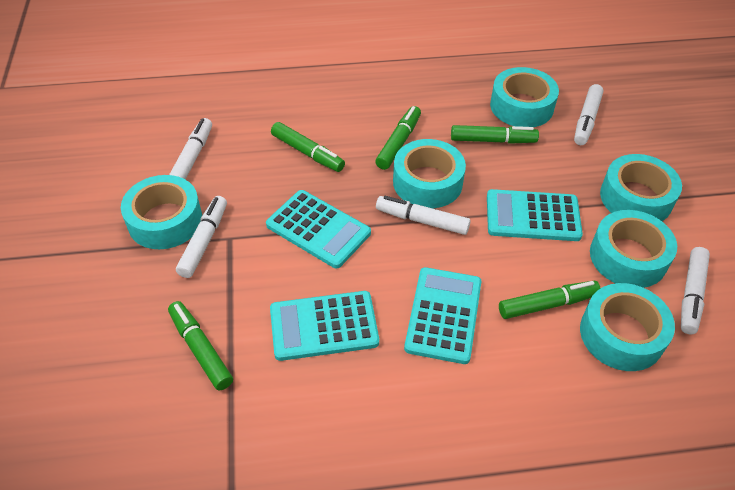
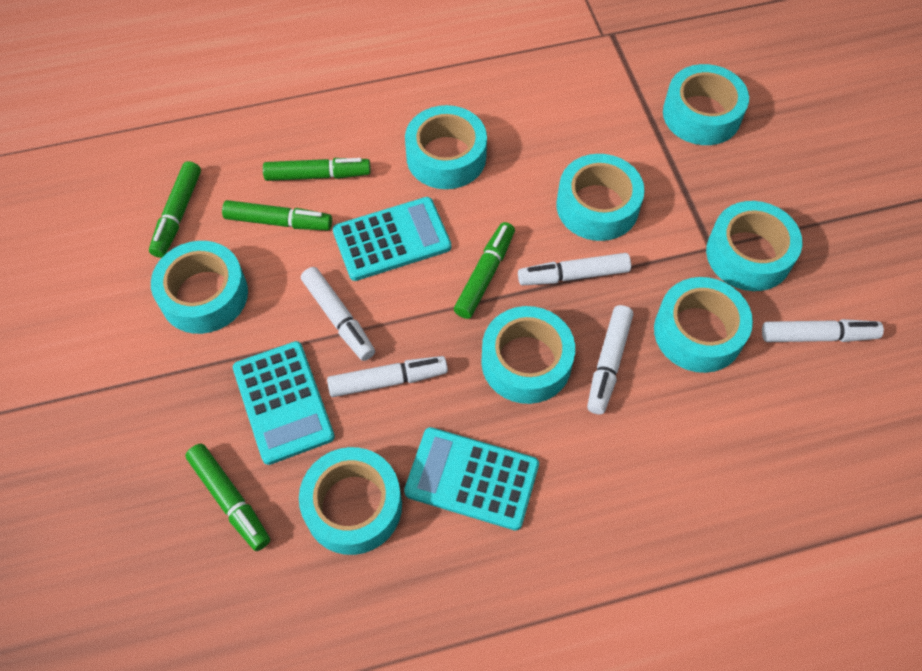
turquoise calculator: [266,190,371,269] [270,291,379,361] [404,267,481,364] [487,189,583,241] = 4 -> [233,341,335,465] [333,197,451,281] [404,427,539,530] = 3
turquoise tape: [121,175,202,249] [393,139,466,208] [490,67,559,127] [580,283,675,371] [590,210,677,288] [600,154,682,221] = 6 -> [151,241,248,334] [299,447,402,555] [405,105,487,189] [481,306,575,404] [557,154,644,241] [654,277,753,373] [663,64,749,145] [706,201,802,291] = 8

